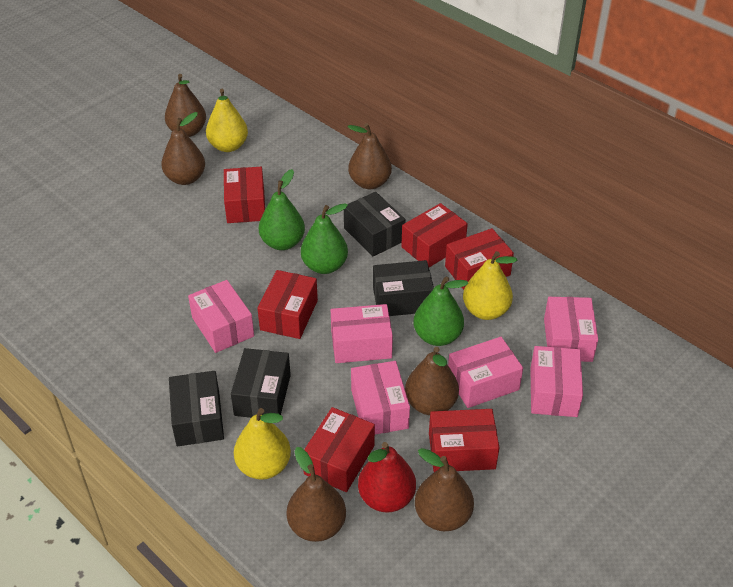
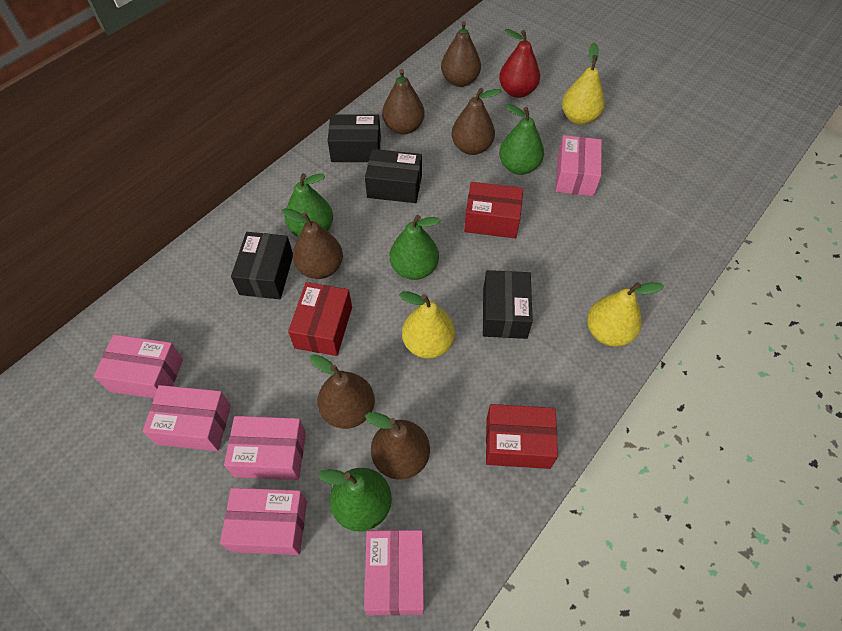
green pear: [259,169,305,250] [301,203,348,274] [414,276,469,346] = 3 -> [285,173,333,237] [318,468,392,531] [390,215,441,280] [499,104,544,175] = 4
red box: [224,167,265,223] [257,270,318,339] [303,407,375,492] [401,203,468,267] [429,409,500,472] [445,228,514,290] = 6 -> [288,282,352,356] [464,182,523,239] [486,404,558,469] = 3

